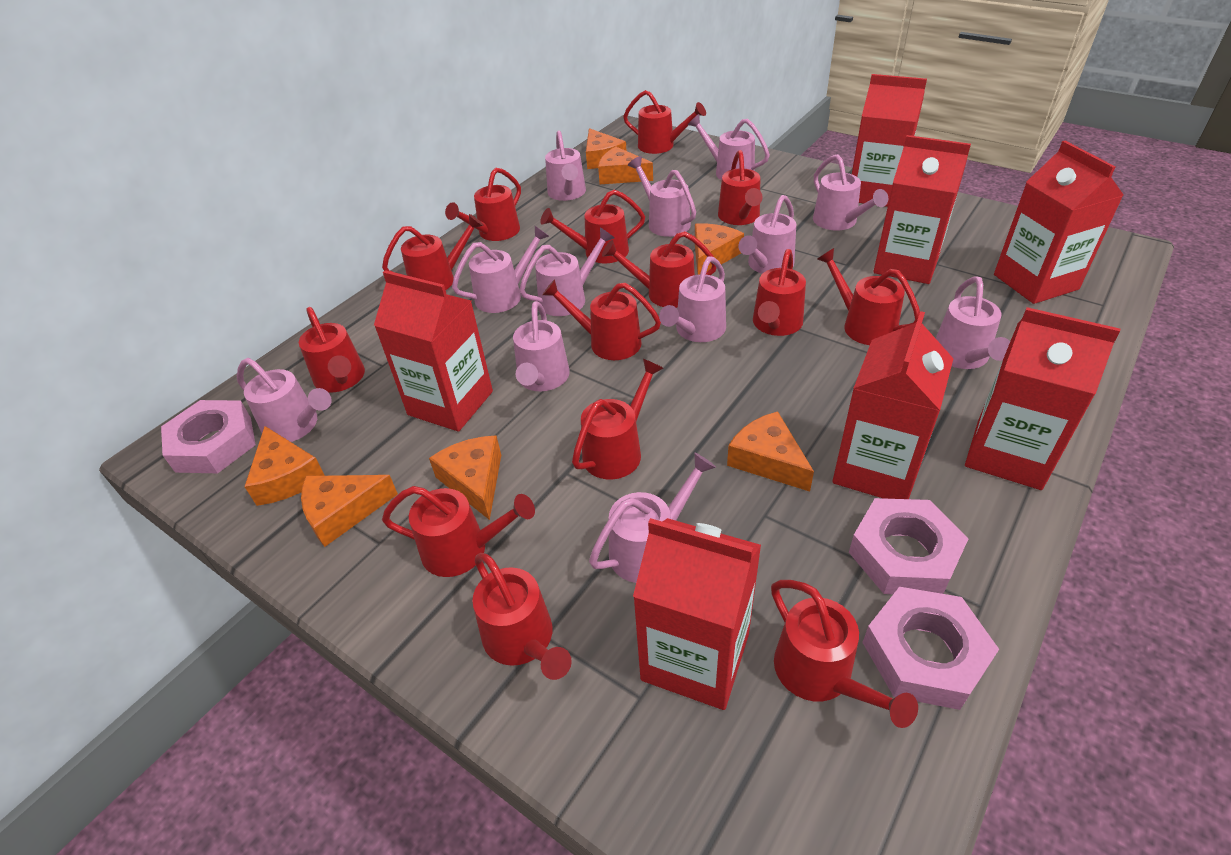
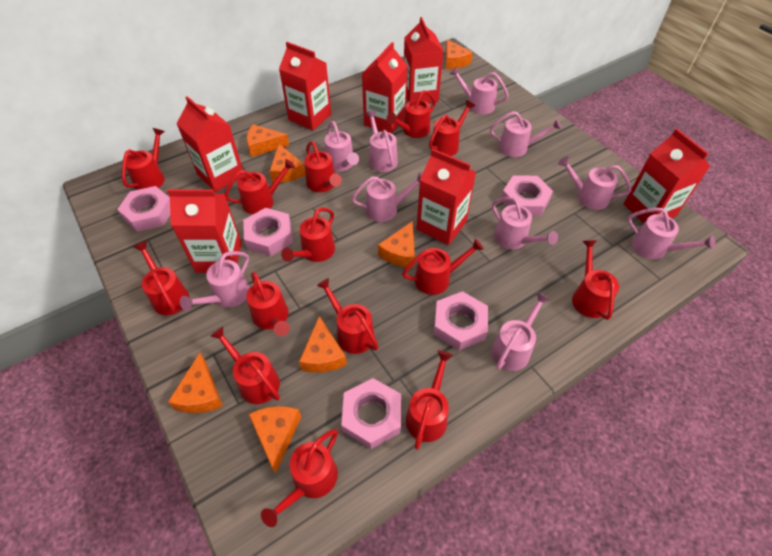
pink nut: [161,400,256,473] [849,498,968,594] [862,587,999,710] = 3 -> [117,186,170,232] [243,208,293,256] [341,378,401,449] [434,291,488,350] [501,175,553,216] = 5
pink watering can: [237,358,332,442] [452,226,549,313] [513,301,570,391] [519,227,615,316] [545,130,586,201] [589,452,716,583] [628,156,696,237] [659,256,726,342] [688,114,770,180] [738,195,796,274] [813,154,888,230] [936,276,1010,369] = 12 -> [180,251,249,311] [325,121,359,171] [351,172,422,222] [365,110,398,172] [449,67,509,114] [490,111,562,157] [491,292,551,371] [492,196,558,249] [558,156,631,210] [627,208,715,259] = 10

